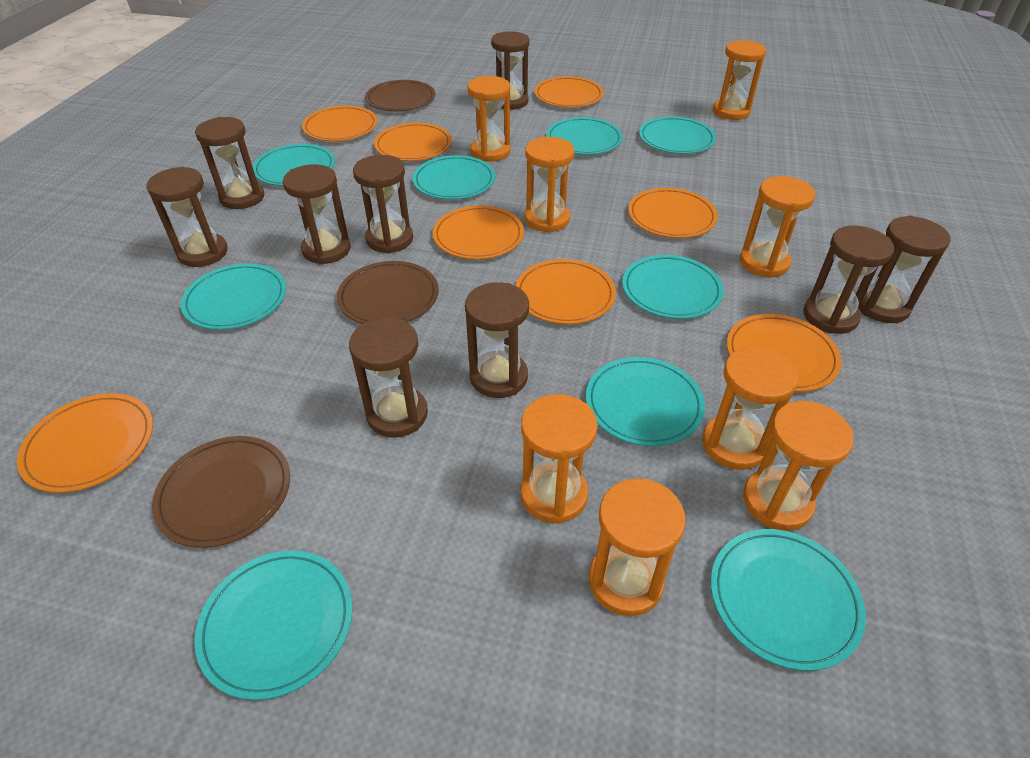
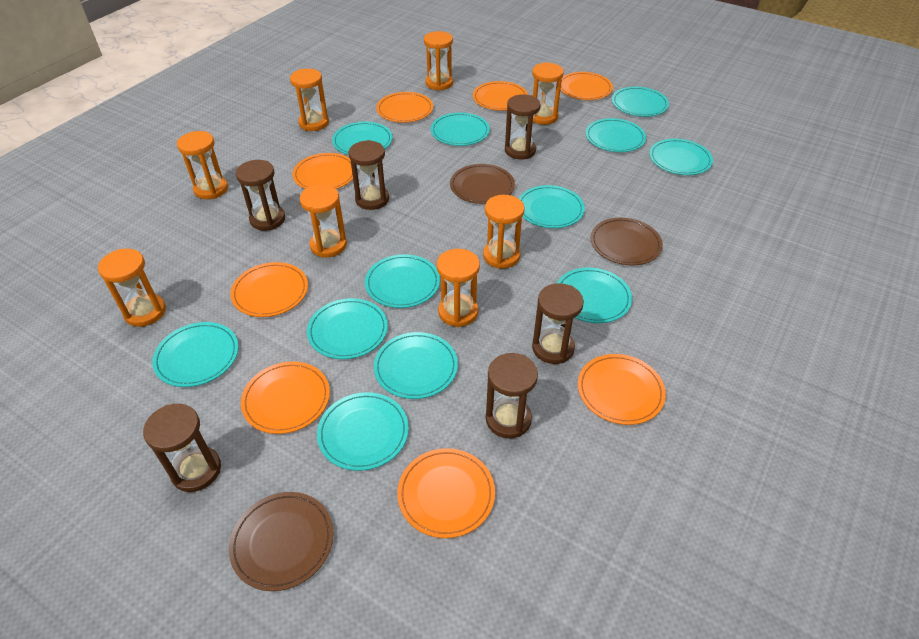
brown hourglass: [146,166,228,267] [195,117,264,209] [283,164,351,264] [349,317,428,438] [353,155,413,253] [465,282,529,398] [491,31,529,110] [803,226,894,334] [859,216,951,323] = 9 -> [143,404,221,492] [236,160,285,231] [349,140,389,210] [486,353,538,438] [505,94,541,159] [532,283,584,364] = 6
turquoise plate: [181,263,286,330] [194,550,353,700] [253,144,335,186] [413,155,495,200] [546,117,623,155] [586,357,705,446] [622,255,724,319] [639,116,716,154] [711,529,866,671] = 9 -> [152,322,238,387] [307,298,388,359] [317,392,409,471] [332,122,393,155] [365,254,440,308] [374,332,458,399] [431,113,490,146] [519,185,585,228] [556,268,632,323] [586,118,646,152] [612,87,669,117] [649,139,713,175] = 12

